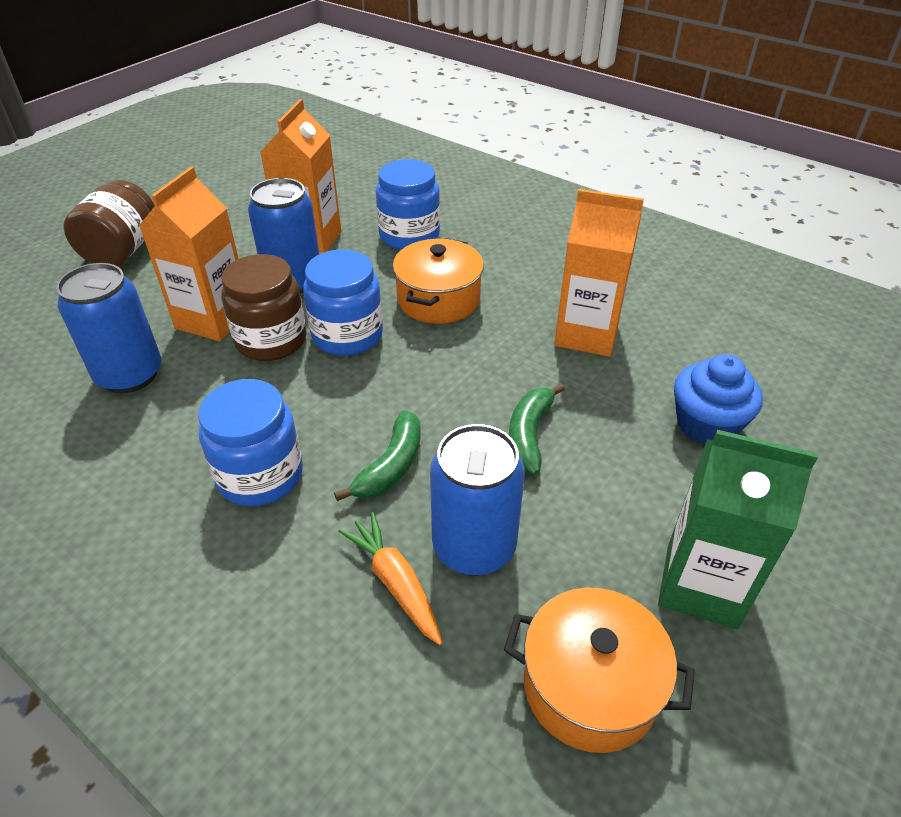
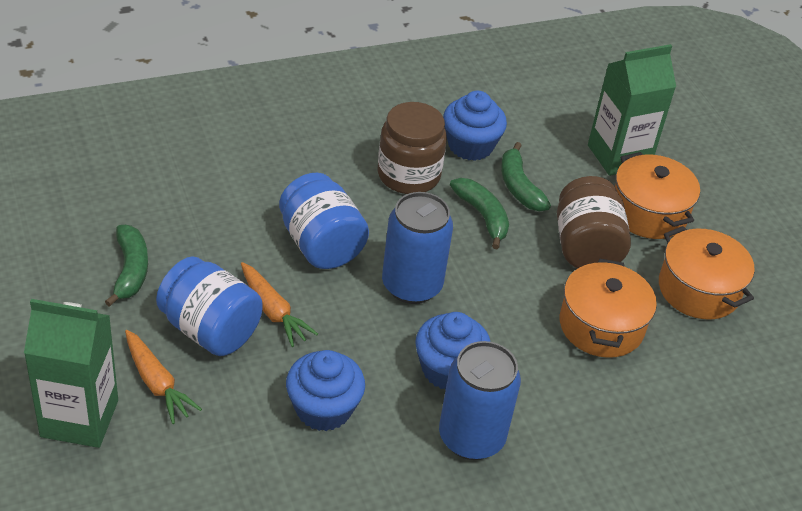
blue can: [56,263,161,393] [248,178,320,294] [430,424,525,576] = 3 -> [382,192,453,304] [439,341,521,460] = 2
blue cupcake: [674,354,763,444] = 1 -> [286,350,365,431] [415,312,490,389] [443,91,507,161] = 3
blue jar: [198,379,303,506] [303,249,383,356] [376,159,440,250] = 3 -> [156,256,263,356] [279,173,369,269] = 2
green banana: [334,410,421,501] [509,383,565,475] = 2 -> [105,225,148,307] [450,178,509,249] [501,142,551,211] = 3
green carton: [658,430,818,629] = 1 -> [24,299,118,448] [588,44,676,176] = 2
orange carrot: [338,512,443,645] = 1 -> [125,330,202,424] [241,262,318,347] = 2
orange carton: [139,167,239,342] [260,99,341,254] [554,189,644,357] = 3 -> none = 0
orange pot: [393,238,484,324] [504,588,695,753] = 2 -> [559,258,657,358] [615,152,700,239] [659,226,755,320] = 3

